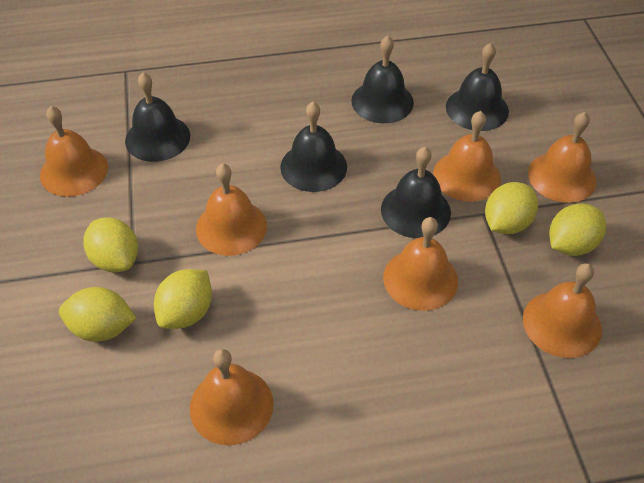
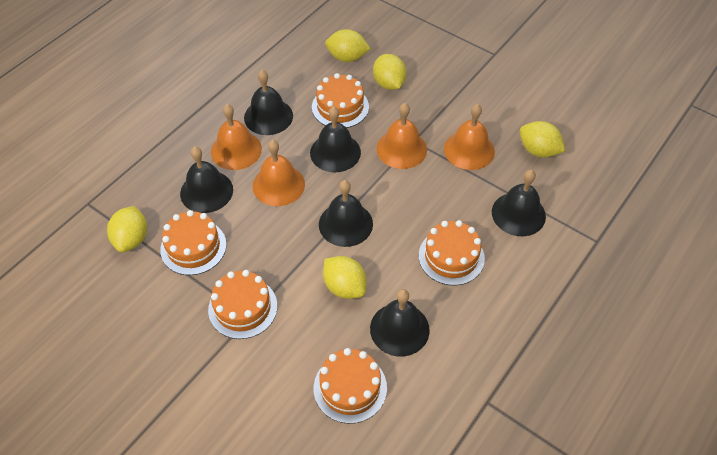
black bell: [125,73,190,162] [280,102,347,192] [351,36,414,123] [381,147,451,238] [446,43,509,131] = 5 -> [180,147,233,213] [244,70,293,135] [310,106,361,172] [319,180,373,247] [370,289,430,357] [492,170,546,236] = 6
orange bell: [40,106,108,197] [190,349,274,445] [196,163,267,256] [383,217,458,311] [433,111,501,202] [523,263,602,358] [528,112,597,203] = 7 -> [211,104,262,170] [253,140,305,206] [377,103,427,169] [444,104,495,170] = 4
orange cake: none = 0 -> [160,210,226,275] [208,270,277,339] [312,73,369,128] [314,348,387,424] [419,220,485,285] = 5

